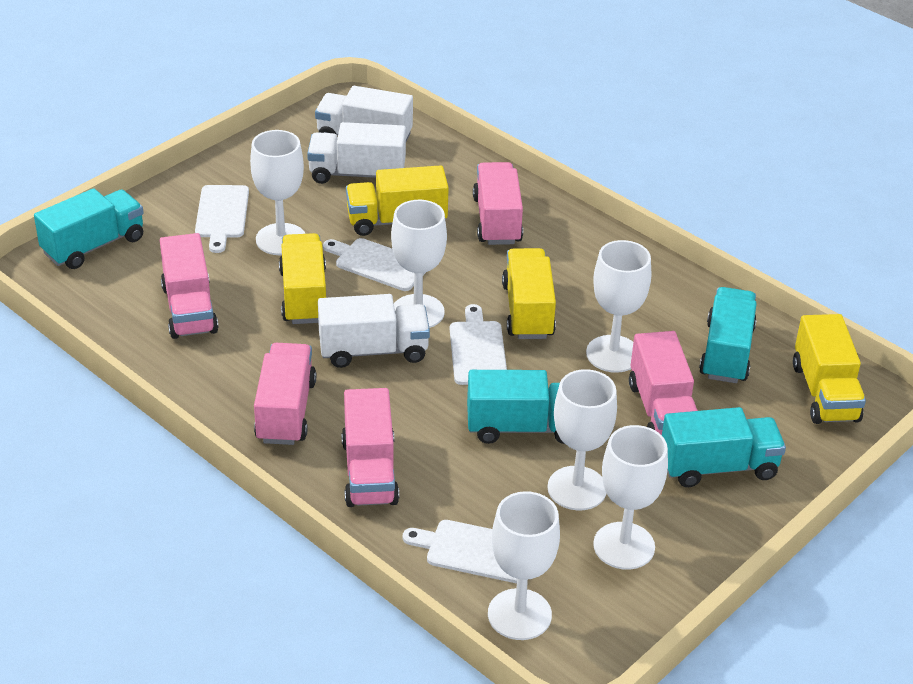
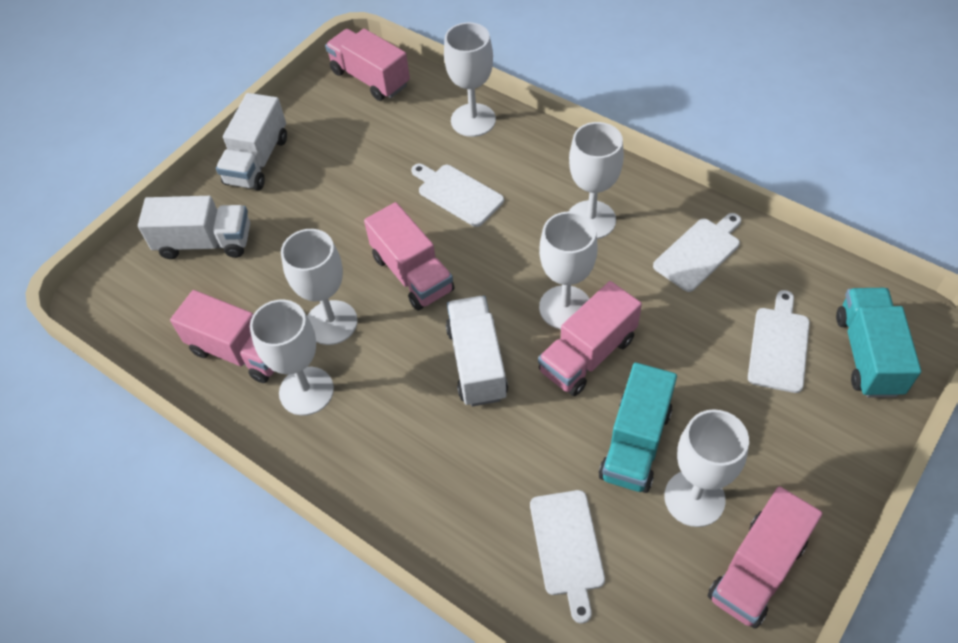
turquoise truck: [34,188,144,269] [467,370,565,444] [662,407,786,487] [699,287,757,383] = 4 -> [599,363,677,493] [836,288,921,398] = 2
yellow truck: [279,233,326,324] [346,165,449,236] [502,248,556,339] [793,314,866,424] = 4 -> none = 0

